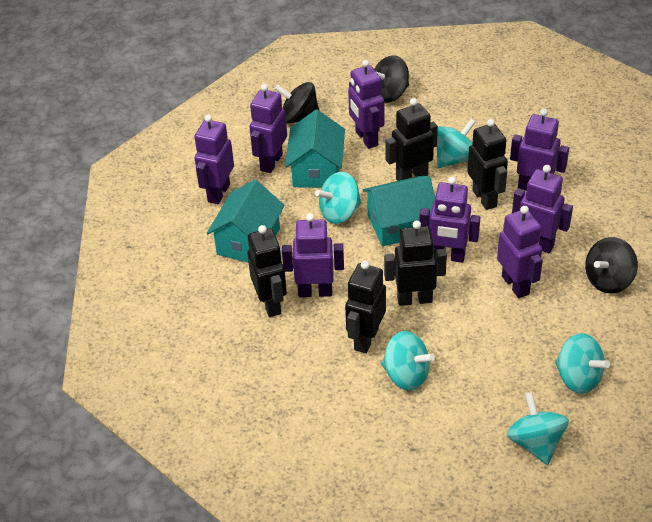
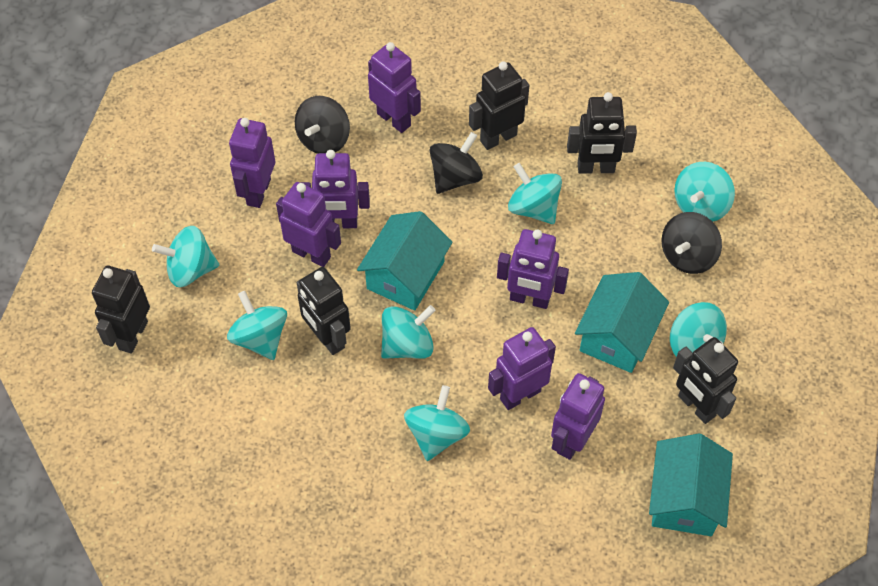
purple robot: [195,114,234,204] [249,84,287,173] [282,213,344,297] [348,60,384,149] [419,177,480,263] [497,206,543,298] [510,108,569,190] [512,165,573,253] = 8 -> [229,118,275,208] [276,182,341,267] [301,150,370,228] [368,42,421,133] [488,327,556,410] [497,229,569,309] [551,373,605,460] = 7
turquoise spinning top: [315,172,361,224] [381,331,435,391] [437,119,476,168] [507,392,569,465] [555,333,610,394] = 5 -> [152,226,219,287] [227,291,287,360] [381,305,436,359] [404,385,470,461] [508,163,562,224] [670,302,727,357] [674,162,735,222] = 7

